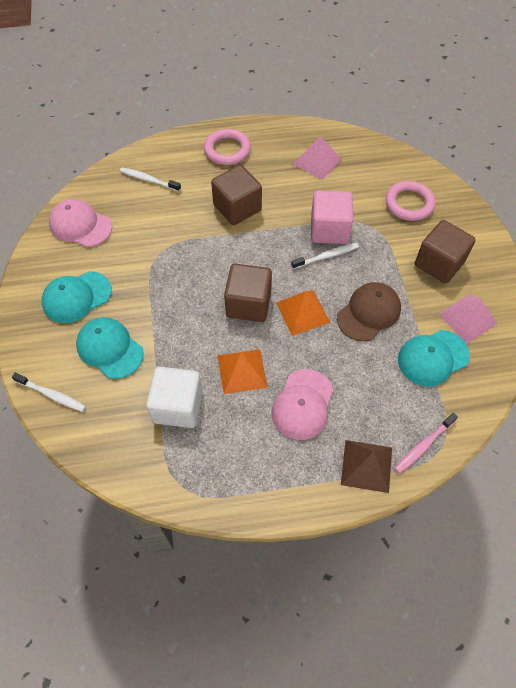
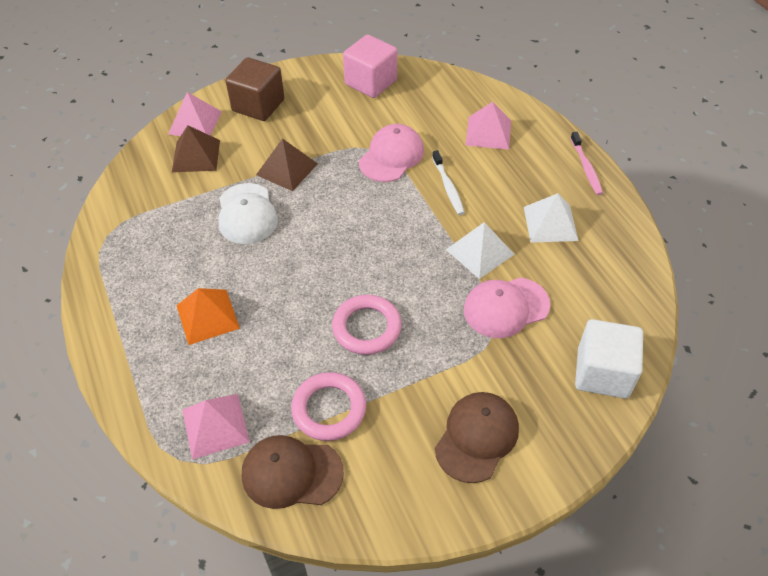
brown cap: [337,282,401,342] = 1 -> [242,435,344,509] [435,392,519,483] = 2
brown cube: [211,165,262,225] [224,264,272,322] [415,220,476,284] = 3 -> [226,57,284,121] = 1
brown pyramid: [341,440,392,493] = 1 -> [172,125,220,172] [256,138,318,191] = 2
orange pyramid: [218,349,268,394] [276,290,330,336] = 2 -> [176,288,240,345] = 1
pink pyramid: [293,136,342,180] [438,295,498,344] = 2 -> [168,92,222,136] [182,394,250,459] [465,102,511,150] = 3
turquoise cap: [42,271,112,323] [76,317,144,379] [398,330,470,387] = 3 -> none = 0
white cap: none = 0 -> [218,183,278,244] = 1
white pyramid: none = 0 -> [446,222,515,279] [524,193,579,243] = 2
white toothbrush: [12,373,86,412] [120,167,181,192] [291,243,359,269] = 3 -> [432,150,465,215] = 1

